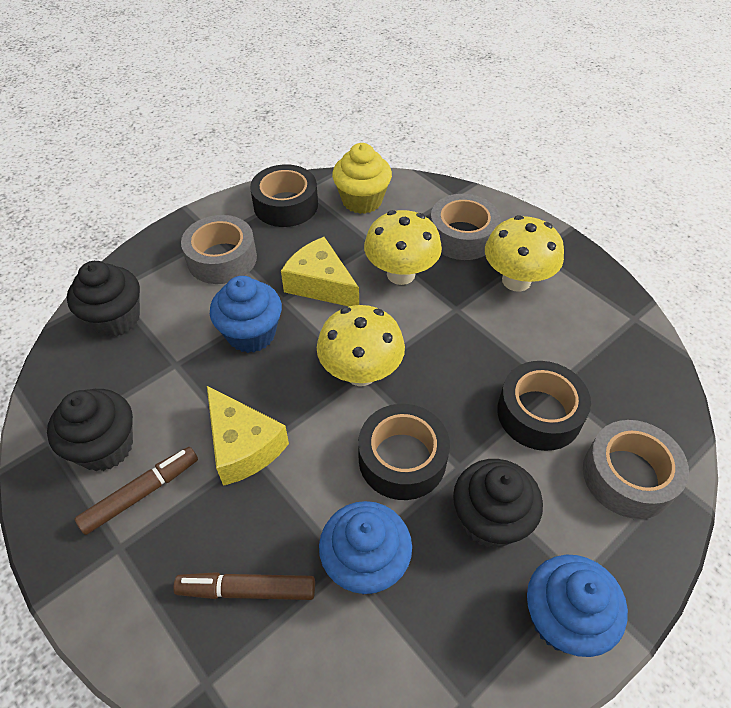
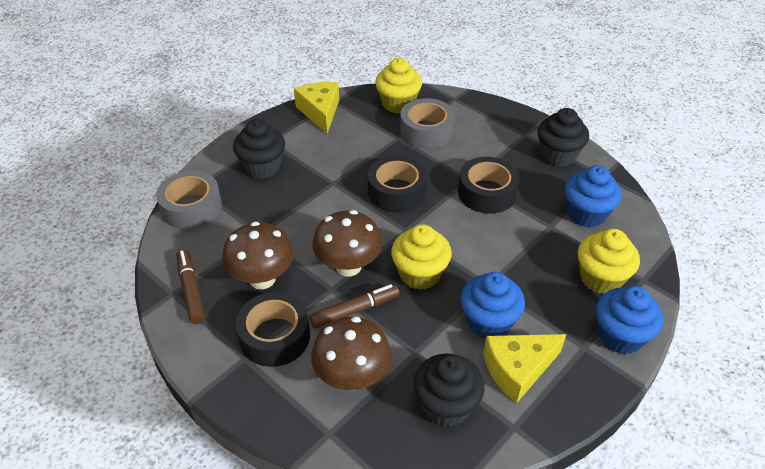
brown mushroom: none = 0 -> [222,222,294,289] [311,316,392,391] [312,210,382,277] = 3
grey tape: [181,215,257,284] [430,194,500,260] [583,420,689,519] = 3 -> [156,171,222,229] [400,98,455,148] = 2
yellow cupcake: [332,143,392,214] = 1 -> [375,58,422,114] [391,224,452,290] [578,229,640,294] = 3
yellow mushroom: [317,305,405,386] [364,210,442,285] [485,215,564,292] = 3 -> none = 0

